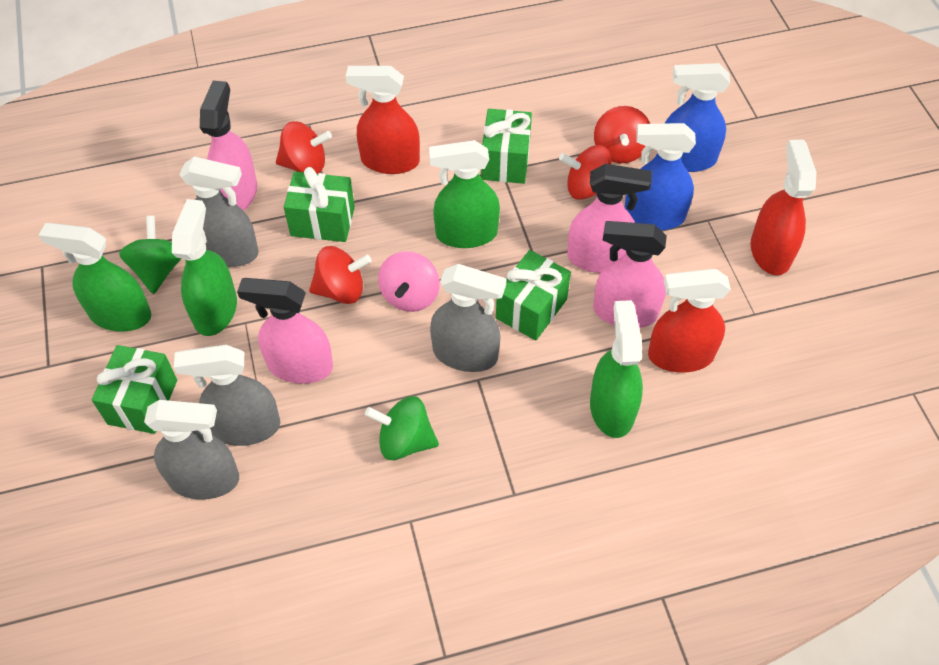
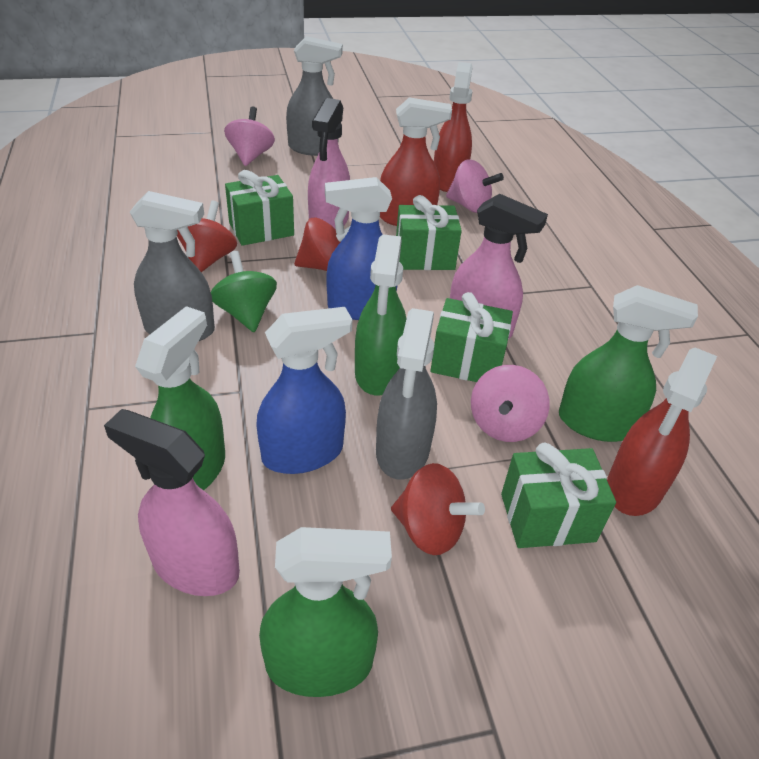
green spinning top: [119,216,182,294] [365,396,439,460] = 2 -> [211,251,277,332] = 1
grey spray bottle: [144,400,239,500] [174,345,280,446] [179,157,259,267] [430,264,506,372] = 4 -> [130,191,215,341] [286,36,343,156] [376,308,437,480] = 3
pink spinning top: [378,251,440,312] = 1 -> [224,106,275,166] [446,159,504,213] [471,365,550,442] = 3
pink spray bottle: [200,80,257,211] [237,278,333,384] [567,164,652,273] [593,221,667,328] = 4 -> [104,409,240,596] [308,98,350,229] [450,194,548,339] = 3
red spinning top: [276,121,332,174] [309,246,372,304] [559,145,612,200] [594,106,650,163] = 4 -> [177,201,237,272] [294,217,350,271] [391,463,485,555] = 3

